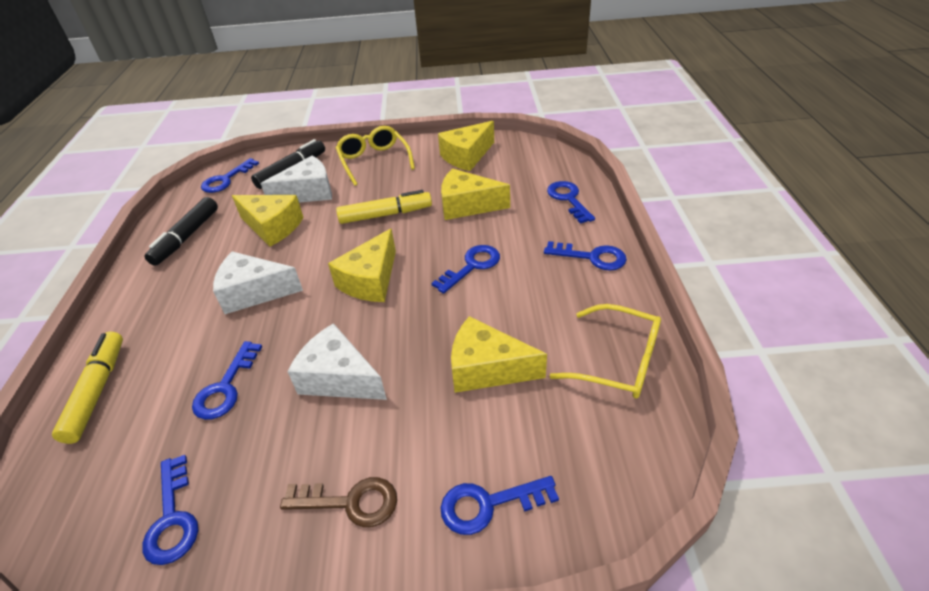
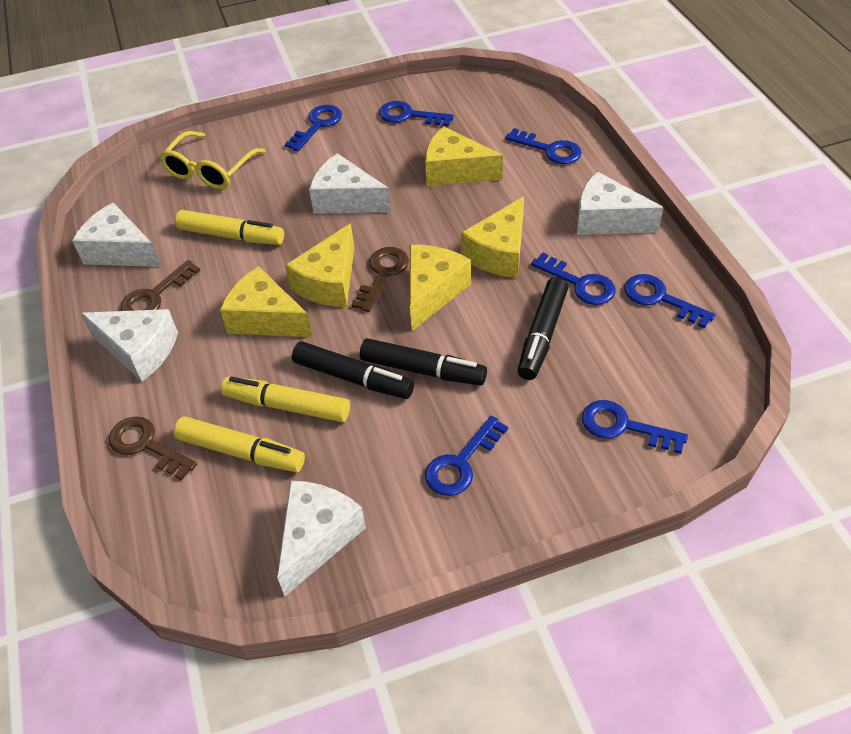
black marker: [144,197,218,266] [251,139,325,189] = 2 -> [292,341,414,399] [360,338,487,386] [518,277,568,380] = 3
brown key: [280,477,397,527] = 1 -> [109,416,197,480] [120,260,200,311] [352,247,409,312] = 3
white cheese: [213,251,303,314] [260,156,332,203] [287,323,387,400] = 3 -> [72,203,161,267] [81,309,178,382] [277,481,366,596] [309,153,391,214] [577,171,664,235] = 5
yellow glasses: [336,126,415,186] [549,304,661,399] = 2 -> [159,131,265,189] = 1
yellow marker: [52,332,123,444] [336,190,432,224] = 2 -> [174,416,305,472] [175,210,284,245] [221,377,350,422] = 3

